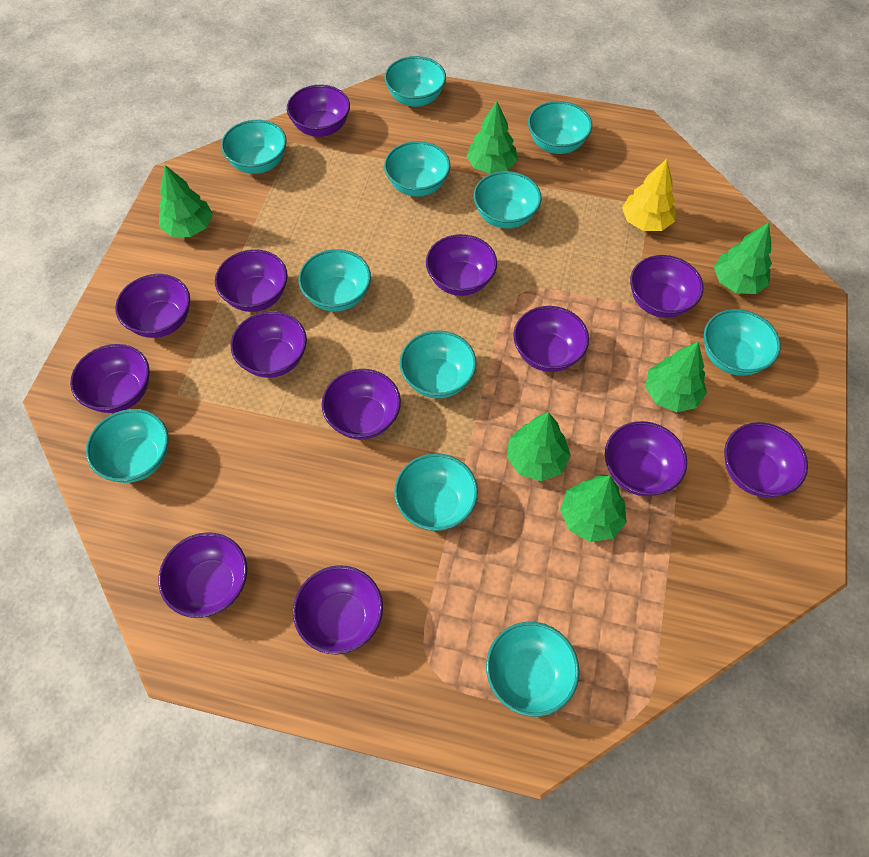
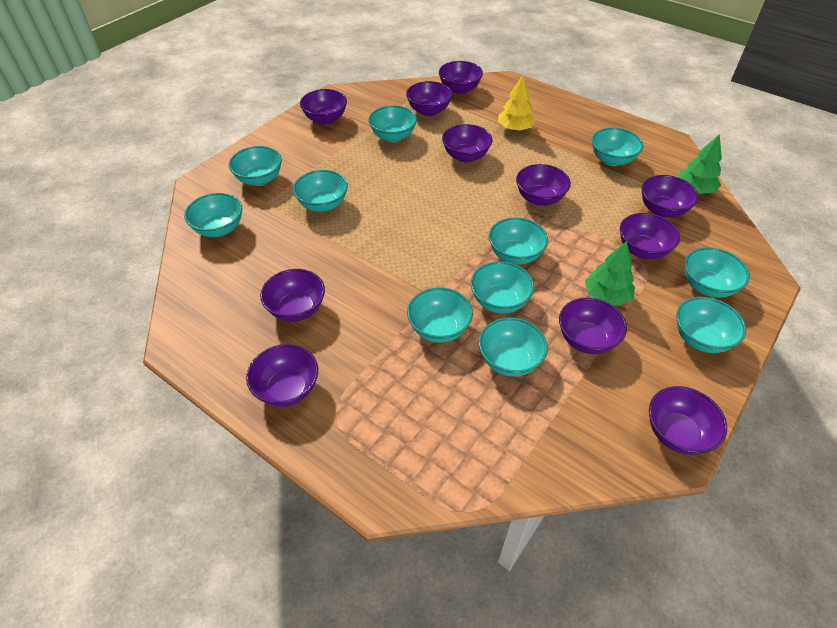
green tree: [159,165,213,237] [466,101,518,174] [507,412,571,481] [560,475,627,542] [645,342,707,412] [714,222,772,294] = 6 -> [585,241,635,306] [678,134,722,194] = 2
purple bowl: [70,344,150,413] [115,274,190,338] [158,532,247,618] [215,249,288,312] [231,311,307,378] [287,85,350,137] [293,565,383,655] [322,369,401,440] [426,234,497,296] [513,306,589,372] [605,421,687,496] [630,255,703,318] [724,422,808,497] = 13 -> [246,344,318,407] [260,269,325,322] [300,89,347,125] [406,81,452,116] [439,61,483,94] [442,124,492,163] [516,164,571,206] [559,298,627,354] [620,213,680,259] [641,175,698,217] [649,386,727,455] = 11

